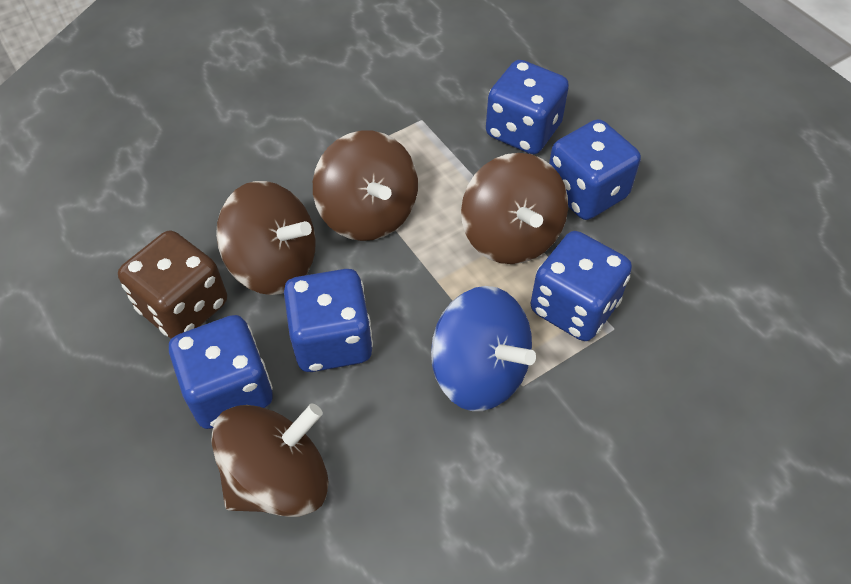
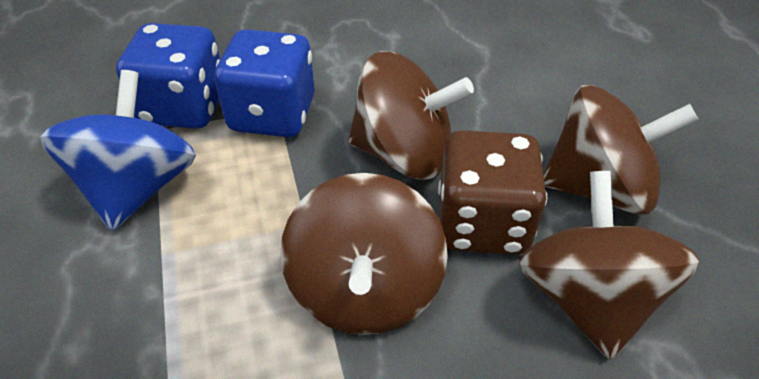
blue dice: [169,315,273,429] [284,269,373,372] [486,60,569,154] [530,231,632,341] [549,119,641,220] = 5 -> [116,23,220,129] [214,29,315,137] = 2

